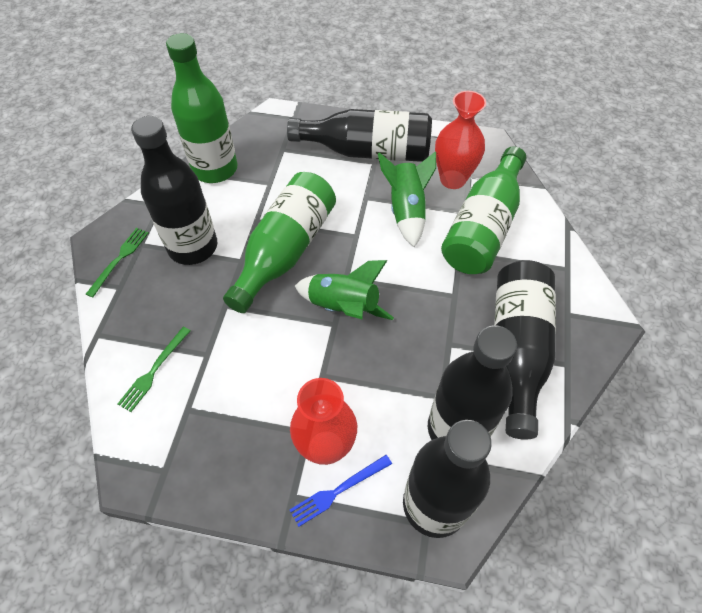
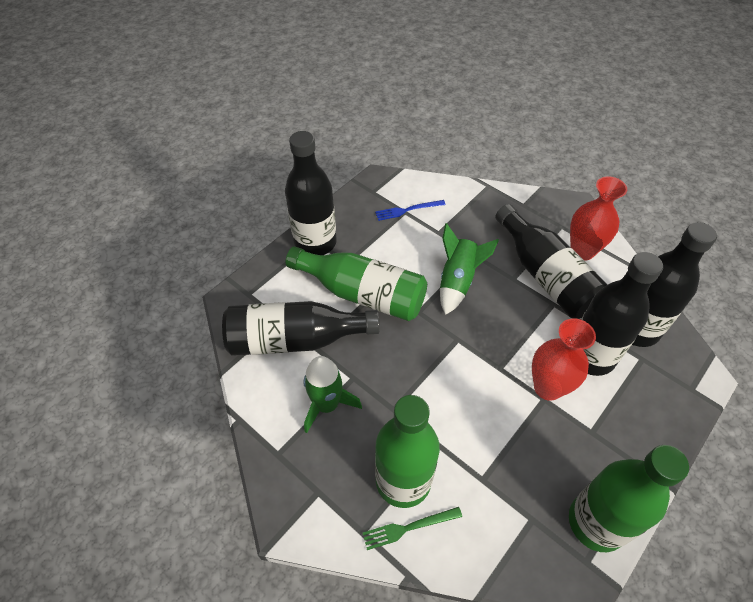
green fork: [86,228,149,297] [118,327,190,412] = 2 -> [363,507,462,550] = 1

